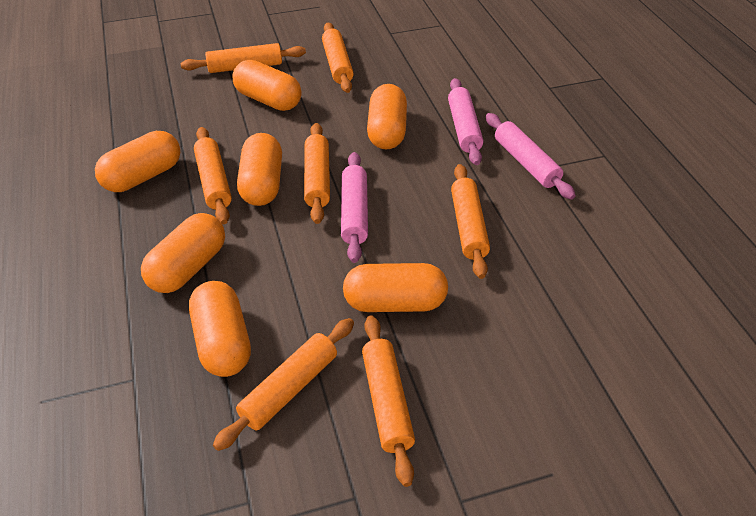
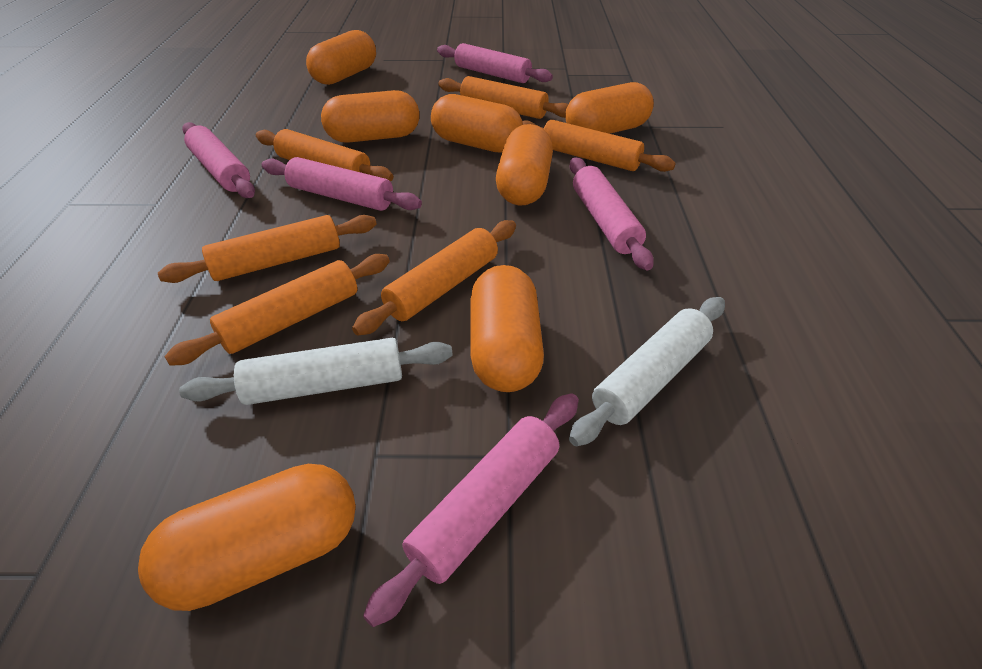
orange rolling pin: [181,43,306,73] [194,127,232,224] [213,318,354,451] [304,123,330,224] [322,23,354,93] [362,315,415,487] [451,164,490,279] = 7 -> [158,215,377,283] [164,254,390,366] [256,129,394,181] [352,220,516,336] [438,76,568,119] [523,120,676,172] = 6
pink rolling pin: [341,152,368,263] [448,78,483,165] [486,113,576,200] = 3 -> [182,122,255,198] [262,157,422,211] [363,393,579,627] [437,43,553,83] [569,158,654,270] = 5
white rolling pin: none = 0 -> [179,338,453,405] [569,297,725,446] = 2

